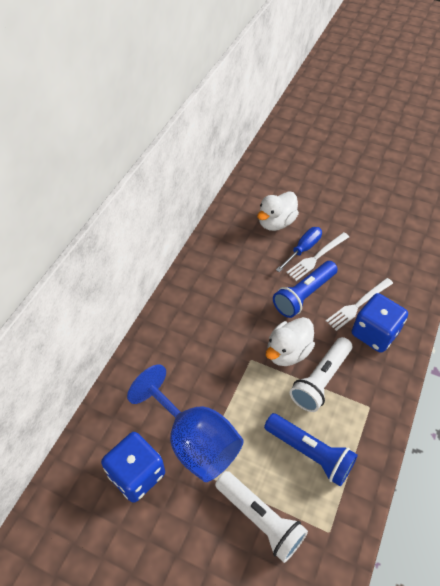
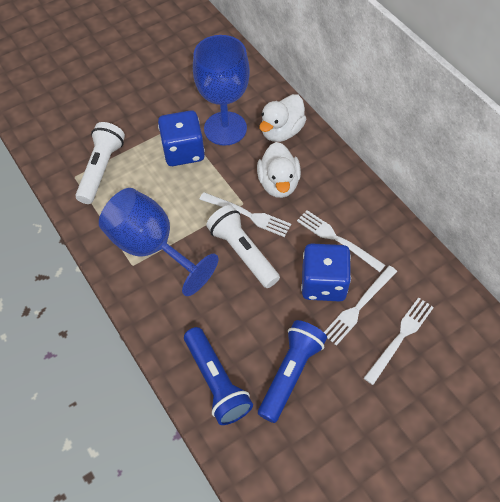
blue goblet: [127,364,244,482] = 1 -> [99,188,219,296] [193,35,250,146] = 2
blue screwdriver: [276,227,322,272] = 1 -> none = 0
white fork: [286,232,349,281] [326,278,393,331] = 2 -> [199,192,291,237] [297,210,385,272] [324,265,397,346] [364,297,434,385] = 4

